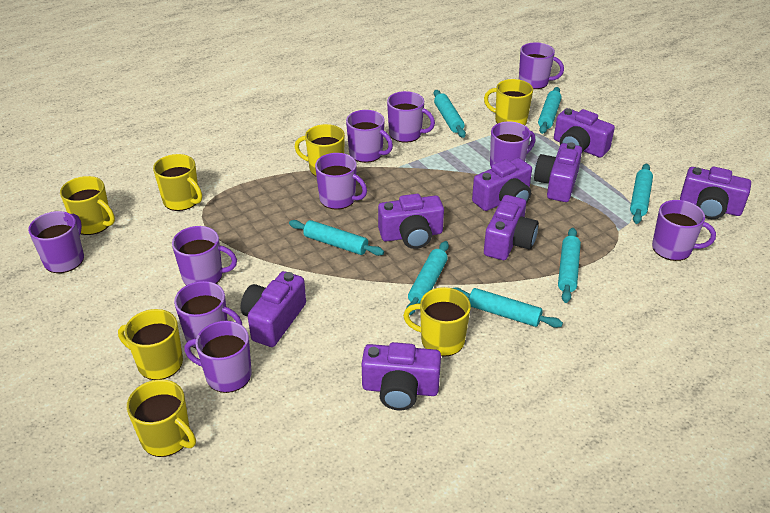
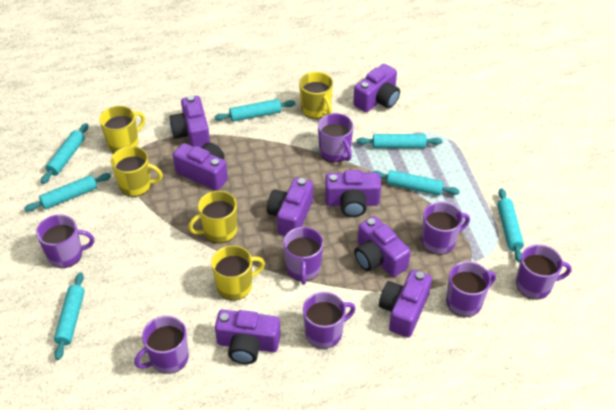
purple mug: [28,211,84,273] [172,226,237,285] [174,281,242,348] [184,321,252,393] [315,153,367,210] [346,110,393,163] [387,91,435,143] [490,121,535,166] [519,42,564,89] [652,200,716,261] = 10 -> [36,215,94,268] [134,316,189,374] [283,227,323,285] [303,292,356,349] [318,113,353,162] [421,202,470,255] [446,261,496,317] [516,244,572,299] = 8
yellow mug: [60,176,115,235] [118,309,183,380] [127,379,196,457] [153,154,202,211] [295,124,345,177] [403,287,471,357] [484,79,533,125] = 7 -> [99,106,145,153] [111,146,163,197] [188,191,237,243] [211,245,265,301] [299,72,333,119] = 5

